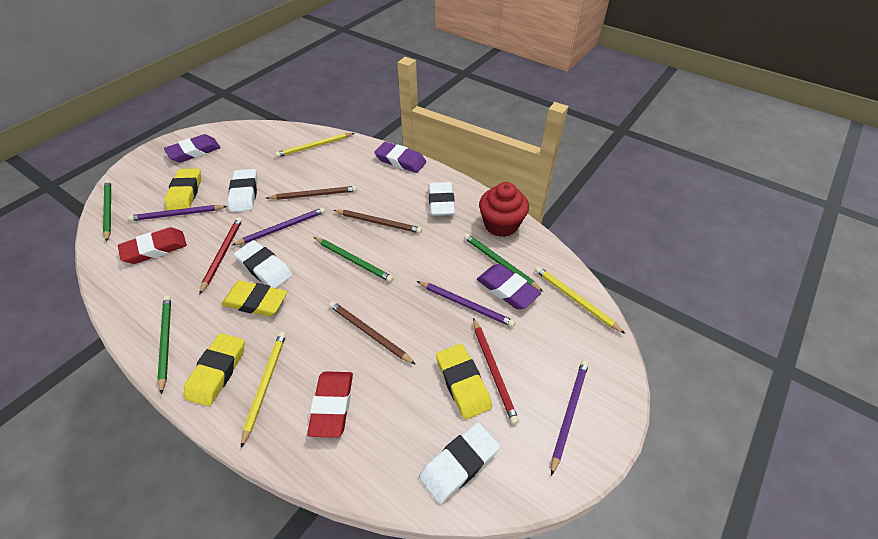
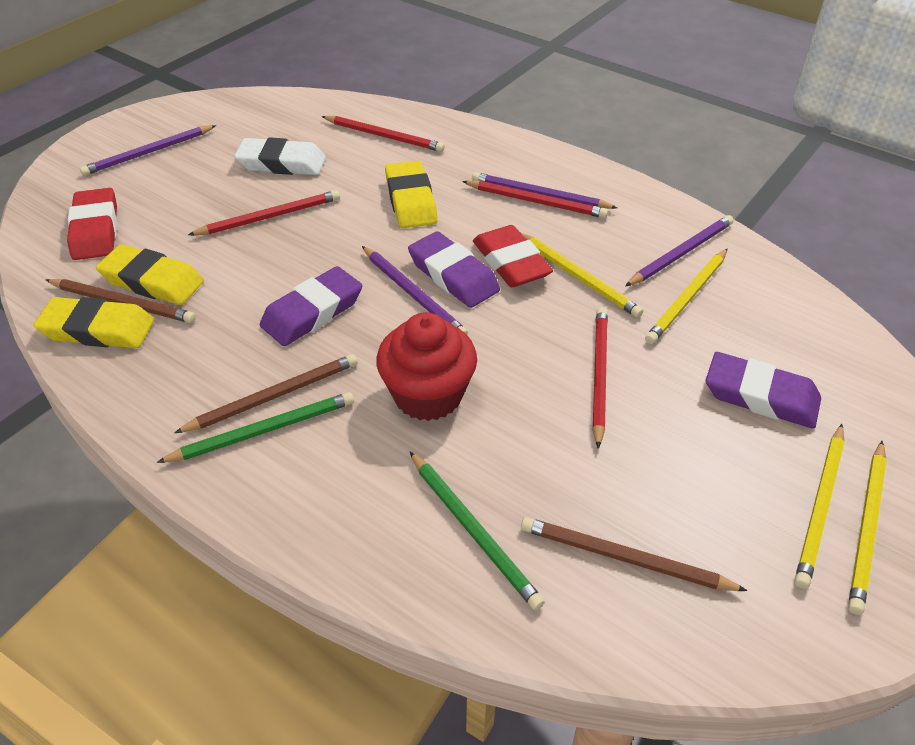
green pencil: [103,180,111,242] [157,296,171,395] [314,237,394,282] [464,234,543,292] = 4 -> [156,392,354,463] [410,452,545,610] = 2
red pencil: [199,217,242,295] [473,318,519,424] = 2 -> [188,190,340,236] [322,116,445,152] [462,181,608,218] [592,307,608,449] = 4
white eraser: [228,169,258,212] [234,240,293,288] [419,422,500,504] [429,182,455,216] = 4 -> [234,137,326,175] = 1
yellow eraser: [165,168,201,211] [184,333,245,407] [221,280,287,317] [436,344,492,420] = 4 -> [34,297,154,348] [96,244,204,305] [385,161,438,228] = 3
yellow pencil: [241,332,286,448] [275,133,354,157] [535,266,625,334] = 3 -> [521,233,643,318] [645,249,727,344] [795,424,845,589] [848,441,887,615] = 4

